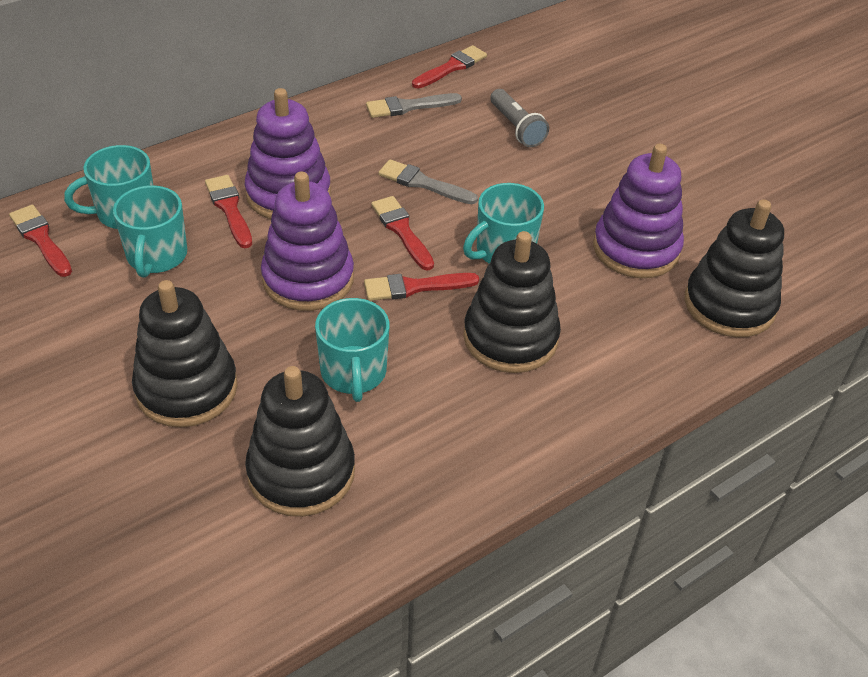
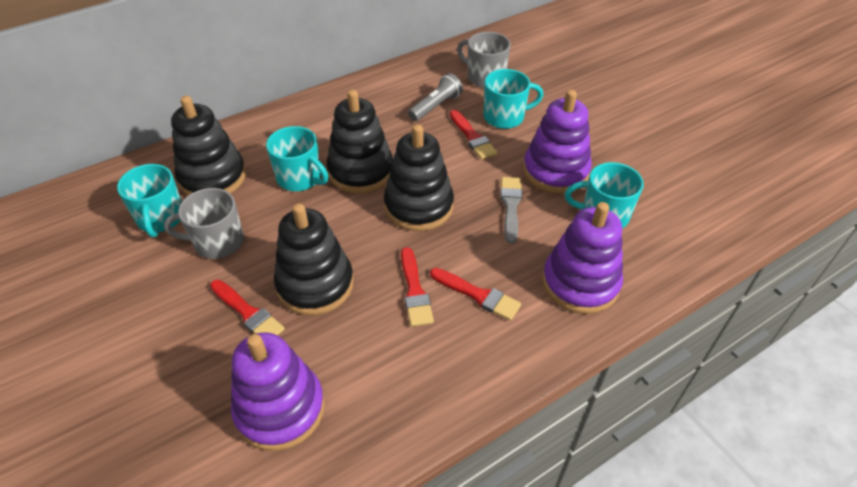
grey brush: [366,93,462,118] [378,159,478,204] = 2 -> [500,177,522,244] = 1
grey mug: none = 0 -> [164,188,244,259] [457,32,510,88] = 2
red brush: [9,205,72,277] [205,175,252,248] [364,273,479,301] [371,196,434,271] [412,45,487,89] = 5 -> [210,280,285,335] [401,247,434,327] [430,268,521,321] [450,110,498,160] = 4

